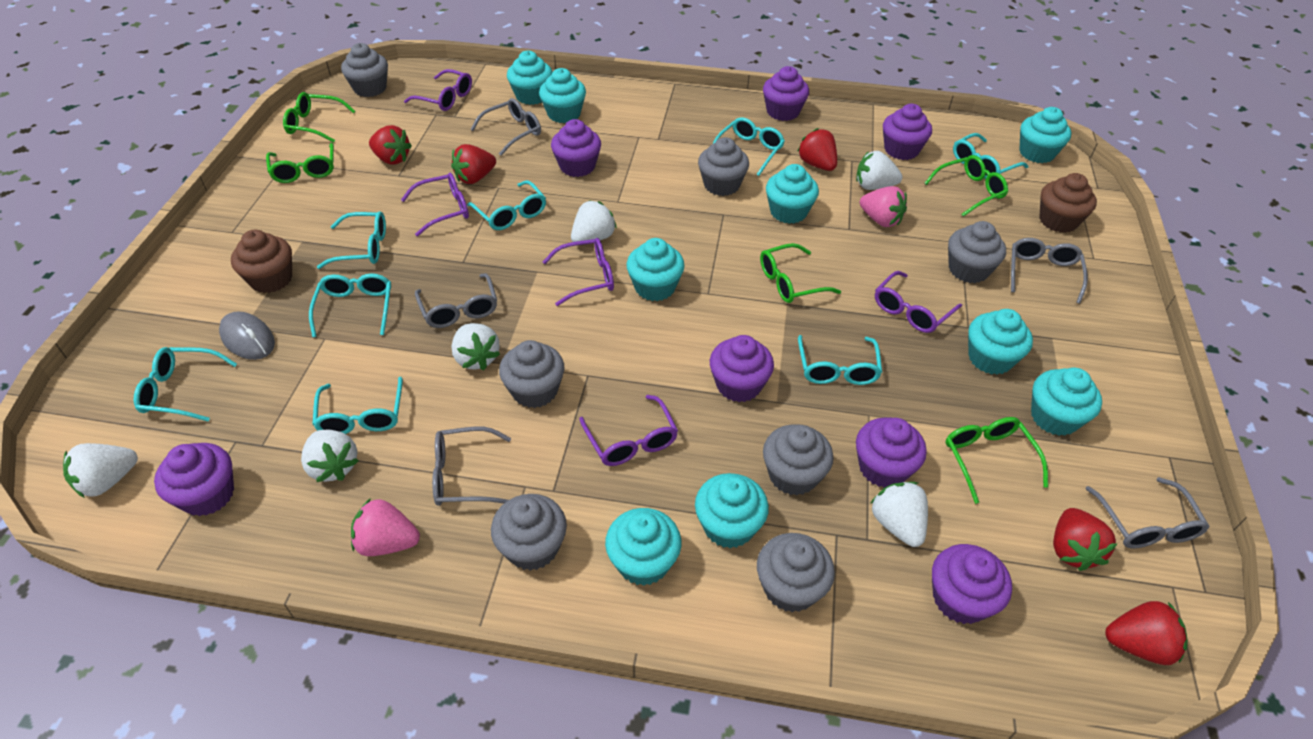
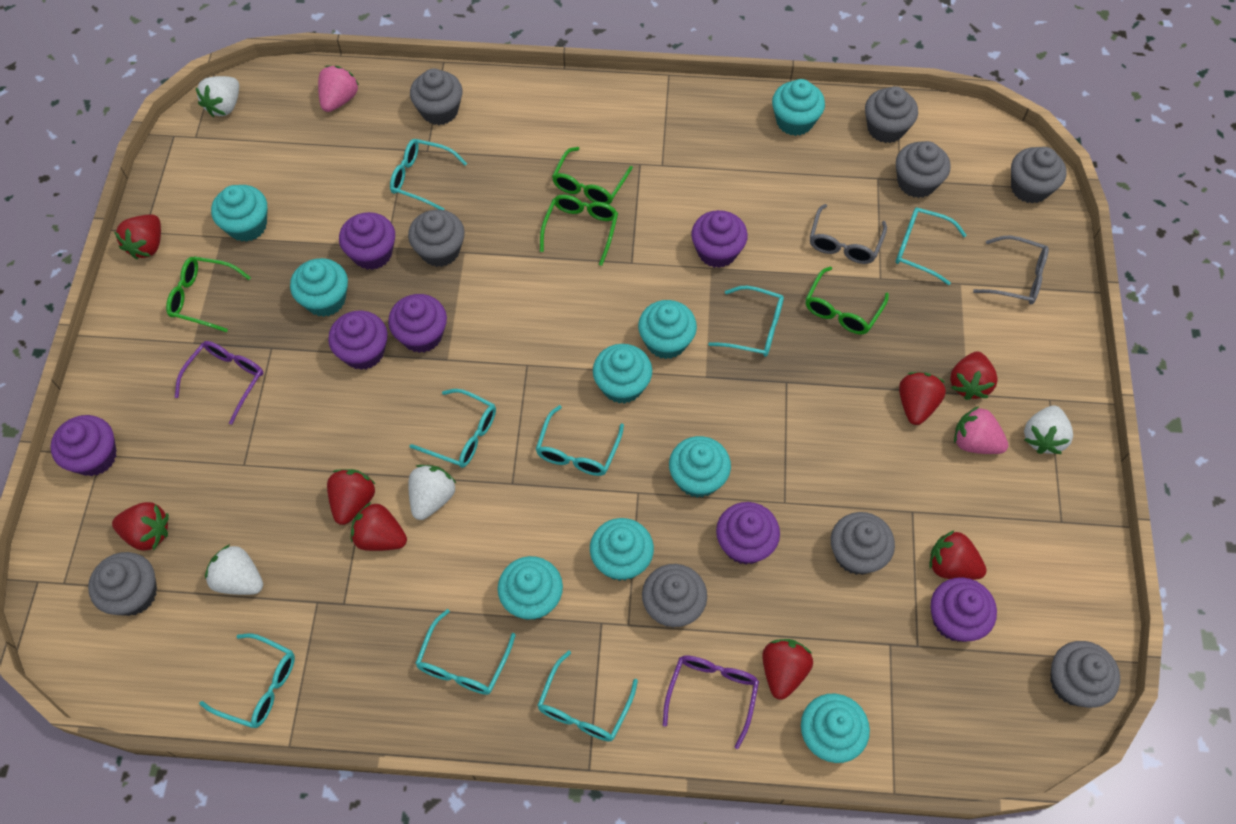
brown cupcake: [231,230,292,293] [1039,173,1097,233] = 2 -> none = 0
green glasses: [266,143,334,183] [283,92,355,143] [760,243,841,303] [925,155,1008,217] [945,417,1048,504] = 5 -> [166,257,251,332] [540,195,618,266] [552,147,633,205] [806,266,889,334] = 4
grey cupcake: [341,43,388,97] [491,494,567,571] [499,340,564,408] [698,137,749,196] [757,533,835,612] [763,424,834,496] [948,221,1006,283] = 7 -> [88,552,157,616] [408,210,465,267] [410,68,463,125] [642,564,707,627] [831,512,895,575] [865,86,918,143] [896,141,950,198] [1011,147,1066,204] [1050,641,1120,708] = 9
grey glasses: [415,273,497,328] [432,427,511,506] [470,98,541,156] [1011,238,1088,304] [1085,477,1210,549] = 5 -> [810,204,887,264] [973,236,1049,304] = 2
grey mouse: [219,312,275,360] = 1 -> none = 0
purple glasses: [401,173,469,236] [404,69,472,111] [543,238,614,306] [579,395,678,466] [875,271,962,333] = 5 -> [175,341,263,425] [663,655,759,749] = 2
red strawberry: [369,125,412,165] [451,144,496,184] [797,128,837,171] [1053,508,1117,571] [1105,601,1188,665] = 5 -> [112,502,169,551] [114,214,161,260] [327,469,375,525] [351,502,407,551] [762,639,813,700] [899,372,946,425] [929,530,987,580] [950,352,998,400] = 8
white strawberry: [63,443,138,498] [301,430,359,482] [452,323,500,370] [571,200,617,242] [856,151,903,190] [870,482,928,547] = 6 -> [195,76,239,117] [205,544,263,595] [408,465,456,520] [1024,405,1073,454] = 4

